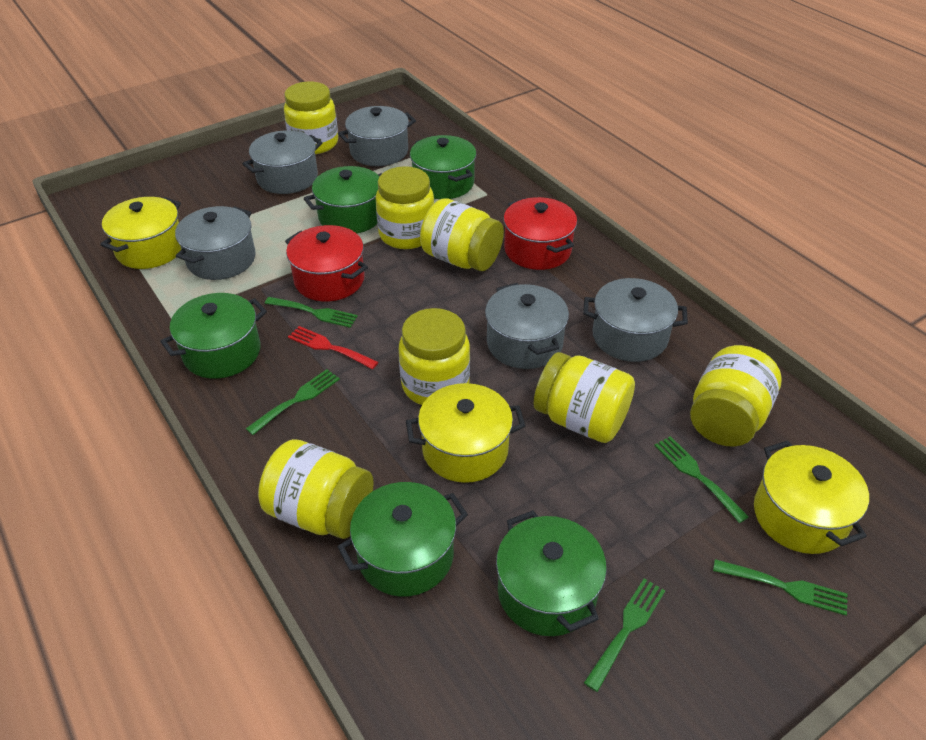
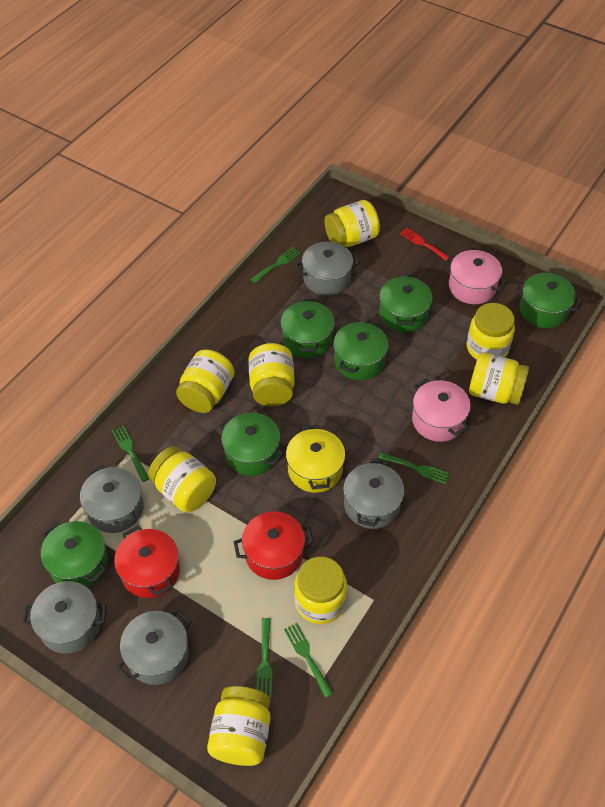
green pot: [160,293,267,379] [304,166,382,233] [337,482,468,597] [410,135,477,199] [496,510,607,636] = 5 -> [41,521,108,588] [219,413,284,476] [281,299,335,358] [333,320,388,380] [379,274,433,332] [515,273,582,328] = 6
pink pot: none = 0 -> [412,378,471,442] [444,250,507,304] = 2
yellow jar: [258,439,374,539] [284,81,338,154] [376,166,434,249] [399,308,470,405] [420,198,504,271] [534,352,635,443] [690,345,781,447] = 7 -> [148,446,216,512] [176,350,235,413] [207,686,271,766] [248,343,295,406] [294,557,347,624] [324,200,380,247] [467,303,515,360] [469,352,529,405] = 8
yellow pot: [101,197,181,269] [406,383,525,483] [754,440,869,554] = 3 -> [286,425,345,493] = 1

